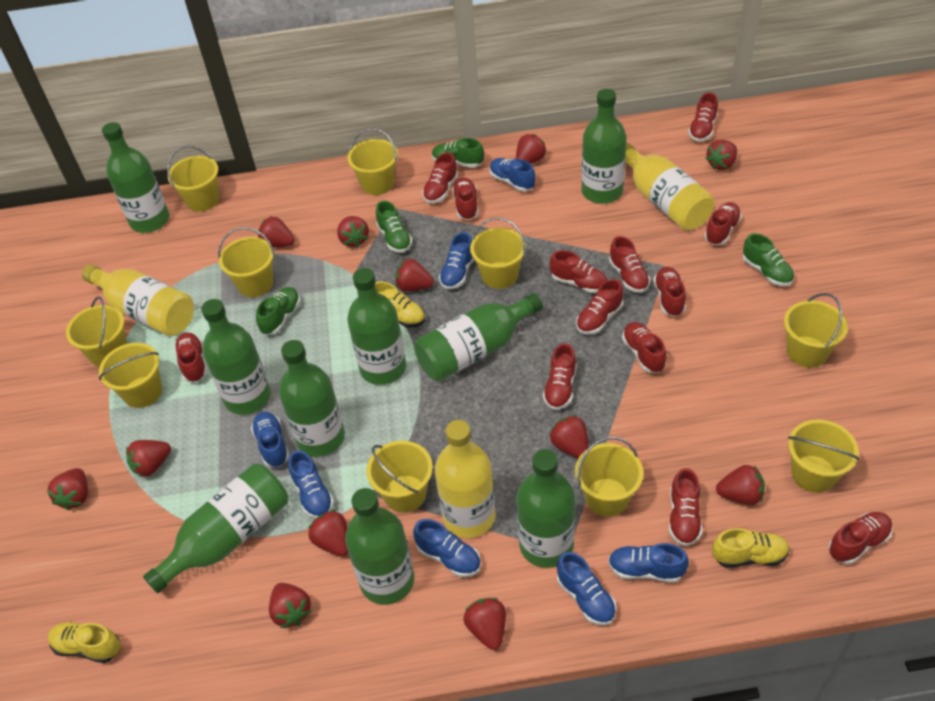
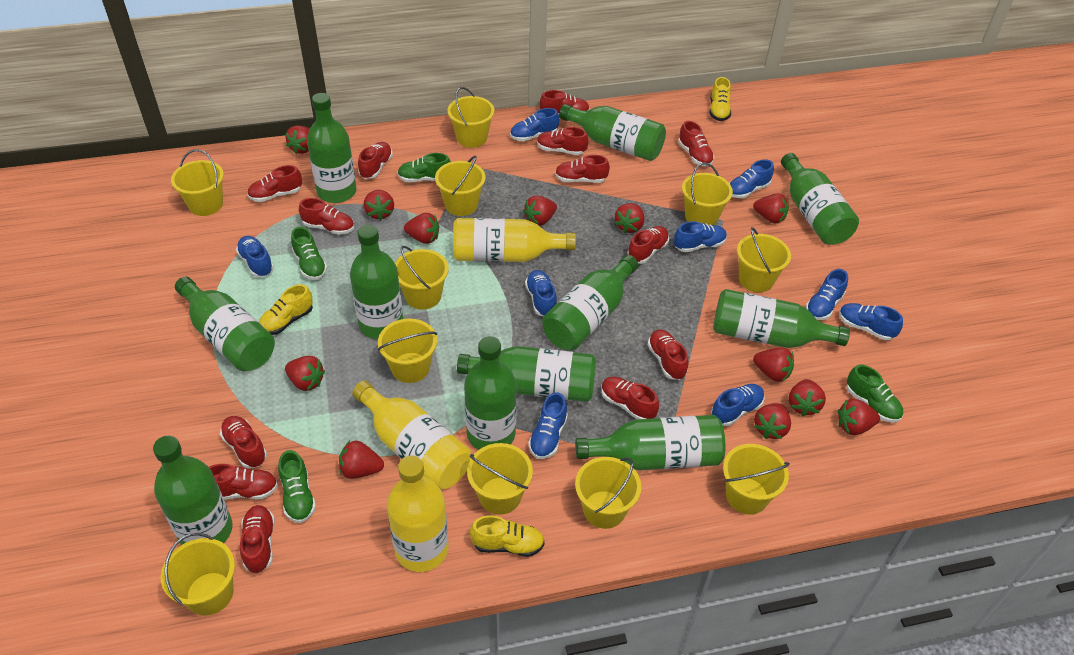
blue shoe: [251,412,289,467] [288,450,334,519] [413,519,481,577] [439,232,474,289] [490,158,536,191] [557,552,616,626] [608,543,689,583] = 7 -> [236,236,274,277] [510,108,559,141] [525,270,557,316] [528,392,568,459] [674,221,727,252] [711,384,764,426] [730,159,774,199] [806,269,848,320] [839,303,903,340] = 9
green bottle: [102,122,169,233] [143,463,288,593] [201,299,271,415] [279,340,345,457] [345,488,414,605] [347,268,406,385] [414,293,543,381] [517,449,575,568] [582,89,627,204] = 9 -> [153,436,233,545] [175,277,275,371] [307,93,357,203] [350,224,403,339] [457,346,596,402] [464,336,517,450] [542,255,638,350] [559,104,666,161] [575,415,725,471] [713,289,850,348] [781,153,859,245] = 11
yellow bucket: [66,297,127,367] [99,343,162,408] [167,145,219,212] [218,227,275,297] [348,128,398,195] [366,441,433,513] [470,217,526,289] [575,437,643,516] [784,293,848,368] [788,419,859,493] = 10 -> [161,533,235,616] [171,149,224,216] [378,319,437,383] [395,246,449,310] [435,155,485,216] [448,87,495,148] [467,443,533,515] [575,457,641,529] [682,162,733,225] [723,444,790,515] [737,227,791,293] = 11

